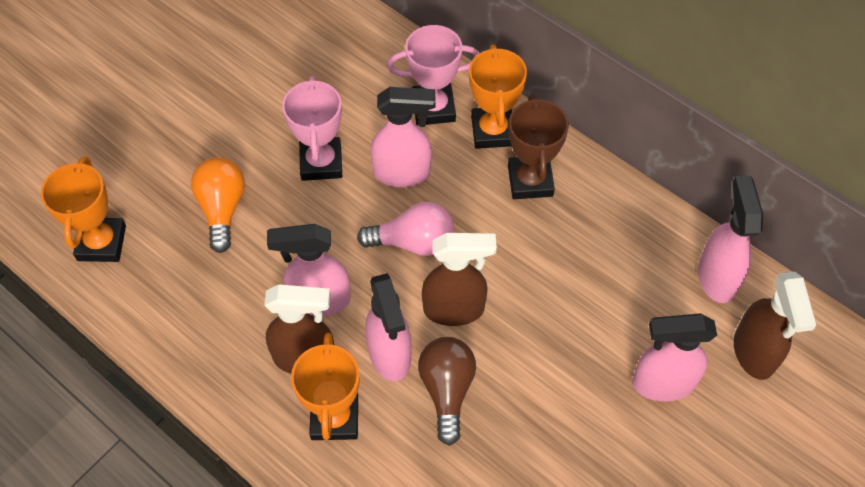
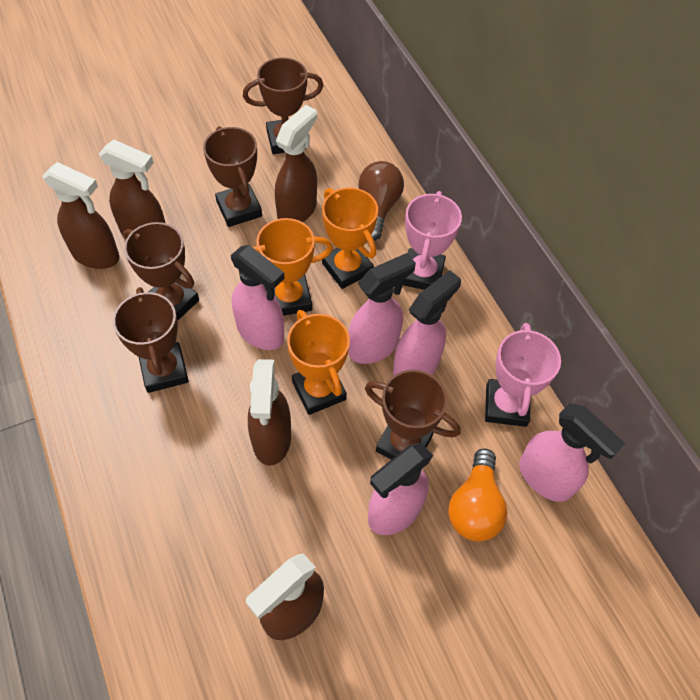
brown spray bottle: [264,284,334,374] [422,233,497,326] [734,272,816,380] = 3 -> [42,162,119,269] [99,140,165,237] [246,554,324,640] [248,359,291,466] [275,105,317,222] = 5
brown trophy: [508,94,569,199] = 1 -> [113,287,189,393] [123,222,199,321] [203,126,262,227] [243,57,323,154] [365,370,461,460] = 5
pink light bulb: [357,202,454,256] = 1 -> none = 0

